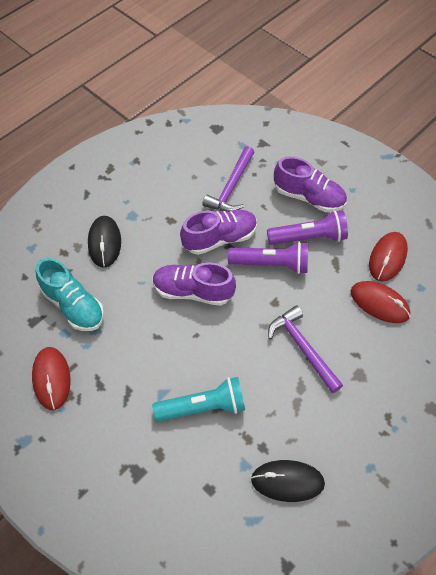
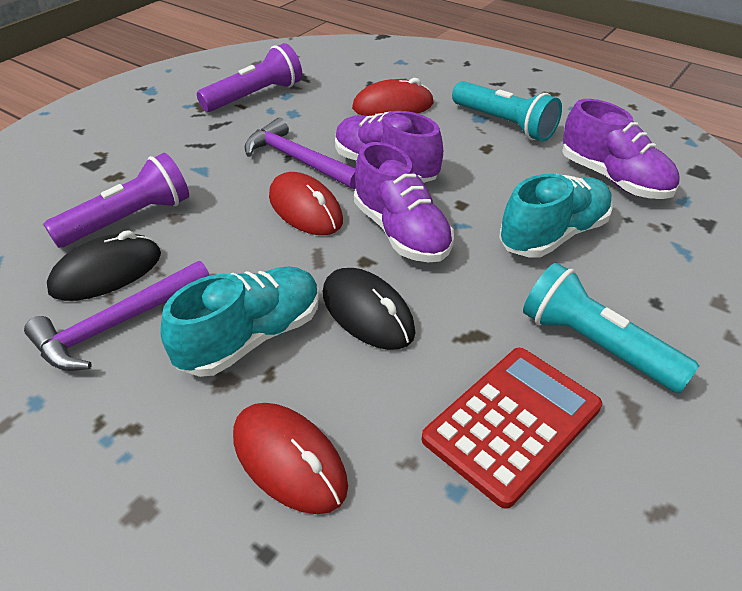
red calculator: none = 0 -> [422,348,602,509] = 1
turquoise flashlight: [152,377,245,422] = 1 -> [452,81,562,142] [523,262,699,393] = 2
turquoise shoe: [36,258,104,331] = 1 -> [160,267,320,377] [499,174,613,258] = 2

